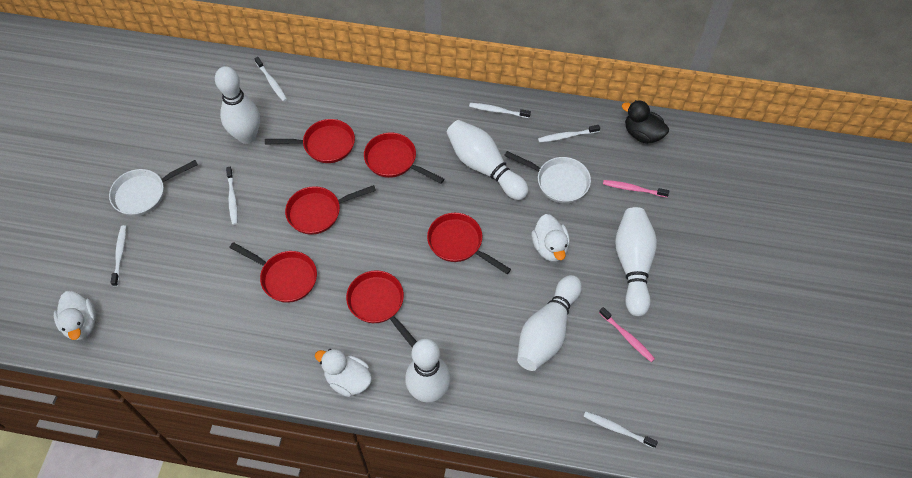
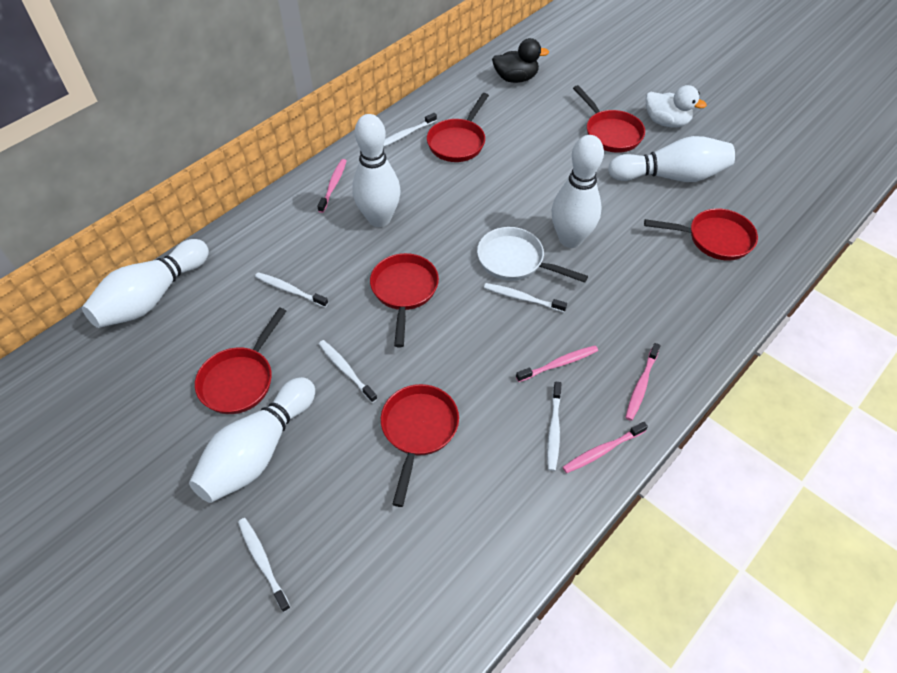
pink toothbrush: [599,307,655,362] [603,180,669,197] = 2 -> [317,159,346,213] [516,346,598,382] [563,422,648,473] [625,343,660,421] = 4
white duck: [54,291,96,340] [315,349,372,397] [532,214,570,262] = 3 -> [646,85,707,128] = 1
white pan: [109,160,198,216] [504,151,591,203] = 2 -> [477,227,588,283] = 1

